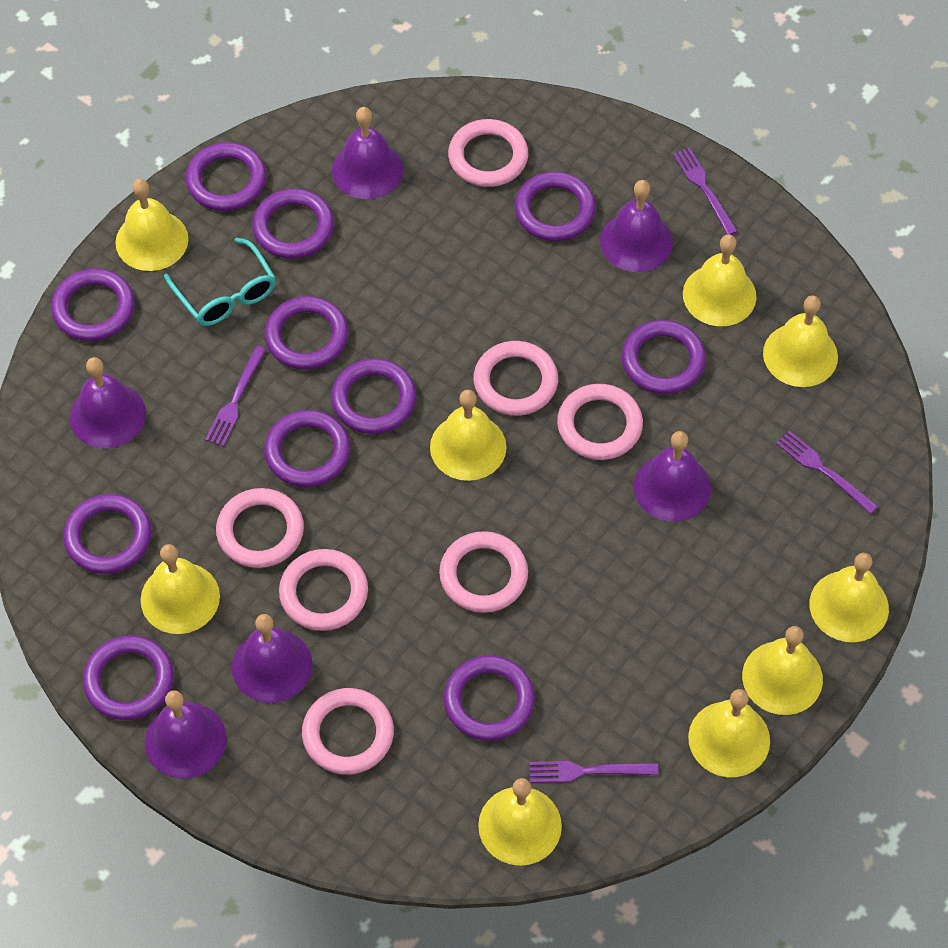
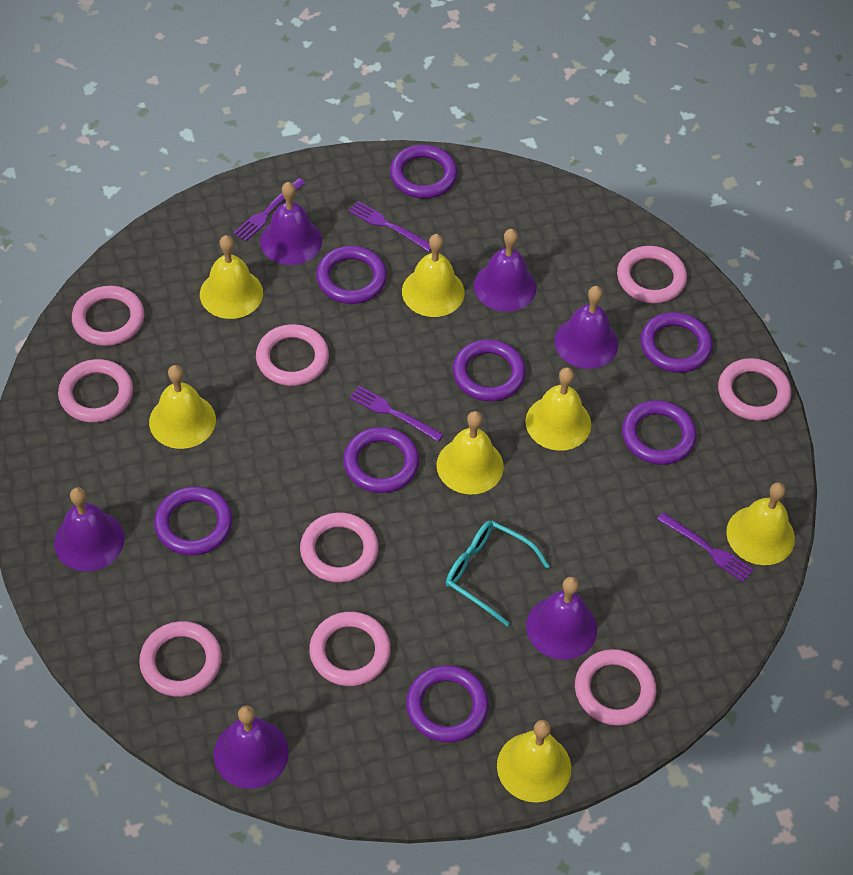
pink ring: [216,488,304,568] [279,549,368,631] [302,688,394,775] [439,531,528,613] [448,119,528,187] [474,341,558,416] [557,384,643,460] = 7 -> [58,359,133,423] [72,286,144,346] [139,621,222,697] [256,324,329,386] [300,512,378,582] [309,612,391,686] [575,649,656,726] [617,246,687,303] [718,358,791,421] = 9
purple ring: [51,269,135,341] [63,494,152,574] [83,635,174,720] [186,142,266,211] [252,189,334,259] [264,296,349,370] [264,410,351,487] [331,359,416,434] [444,655,535,741] [514,172,596,241] [622,320,706,394] = 11 -> [154,486,232,555] [316,246,387,304] [343,427,419,493] [390,145,457,199] [406,665,489,743] [453,339,526,401] [622,400,696,465] [641,312,712,373] = 8
yellow bell: [115,179,189,271] [141,544,220,634] [430,390,507,481] [478,778,562,866] [683,234,757,326] [688,689,770,777] [742,626,823,715] [763,296,838,387] [809,553,889,642] = 9 -> [149,365,216,449] [200,235,263,319] [402,234,465,317] [437,411,504,494] [497,720,571,803] [525,367,591,451] [726,482,795,565] = 7

